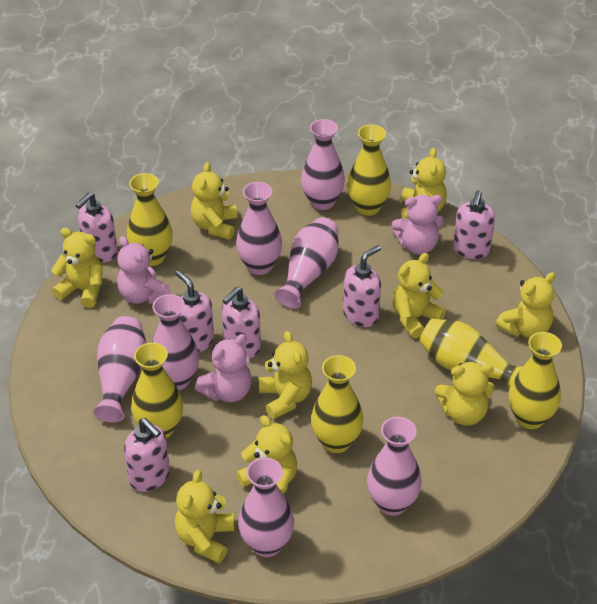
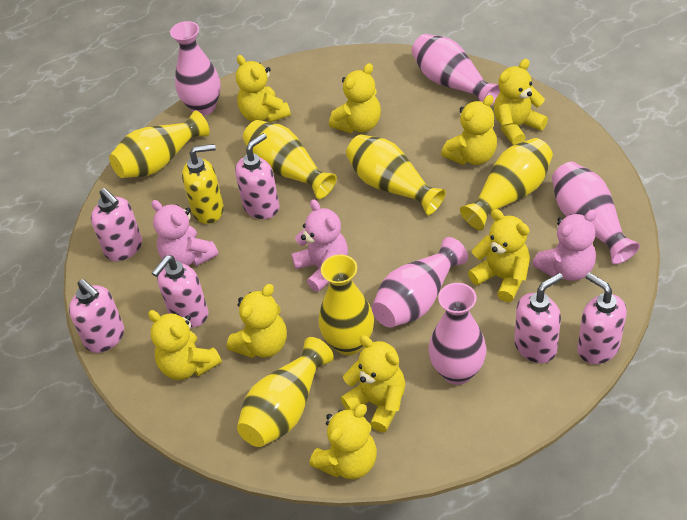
pink vase: [93,316,146,422] [152,294,199,390] [236,182,282,275] [238,458,294,557] [274,217,339,309] [301,119,345,210] [367,417,422,516] = 7 -> [170,21,221,116] [372,237,468,328] [411,34,501,104] [429,283,486,385] [552,162,640,264] = 5
yellow soap dispenser: none = 0 -> [182,144,224,224] = 1

